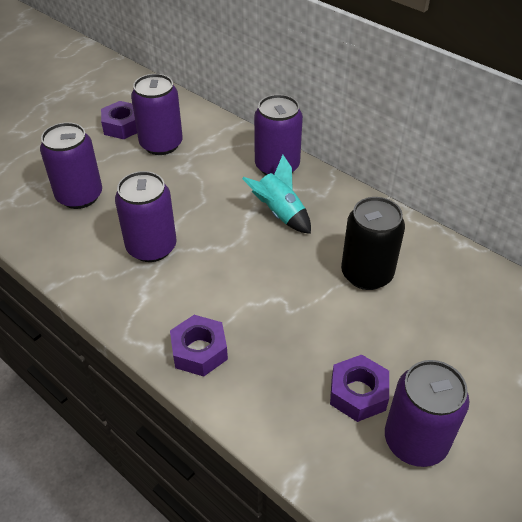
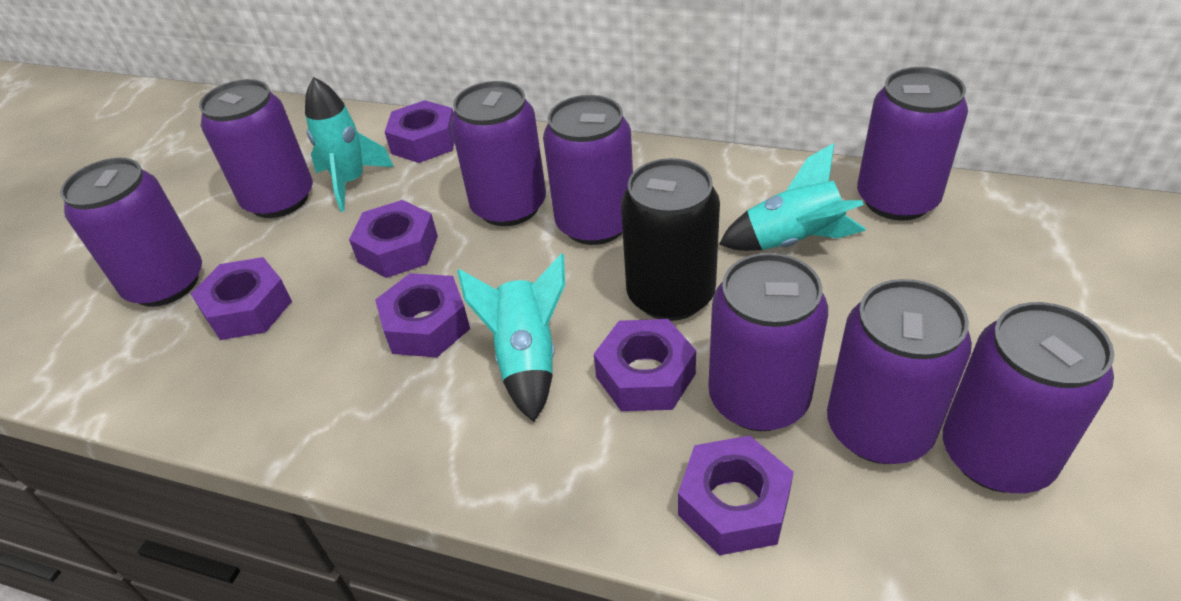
purple can: [40,122,102,209] [115,171,177,262] [131,74,183,155] [254,94,303,175] [385,360,469,467] = 5 -> [60,158,202,307] [199,79,313,218] [450,81,546,226] [543,95,633,245] [708,253,828,431] [827,279,972,464] [857,67,968,221] [943,302,1114,493] = 8
purple nut: [101,101,137,139] [170,315,228,377] [330,355,389,422] = 3 -> [191,257,292,340] [349,200,438,278] [375,273,470,357] [385,100,455,163] [594,319,696,411] [678,435,794,555] = 6
turquoise rocket: [242,155,311,234] = 1 -> [305,77,394,212] [457,253,565,422] [719,143,866,251] = 3

